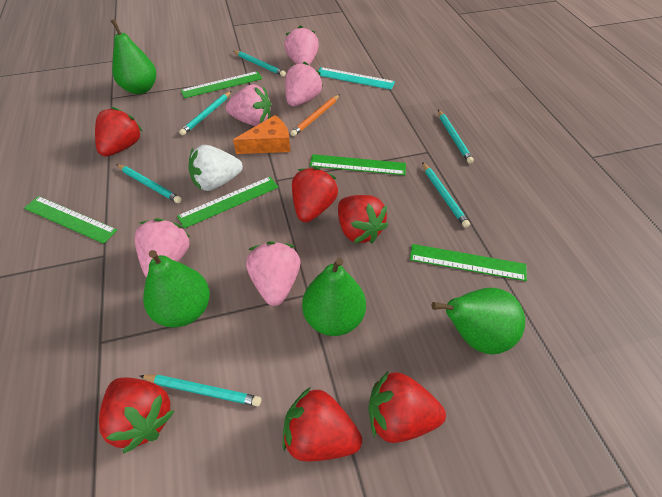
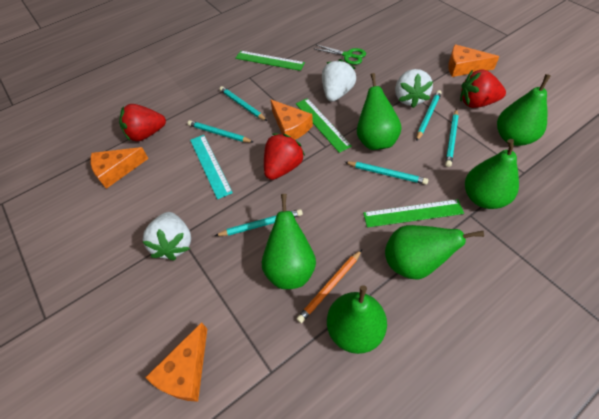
green pear: [111,19,156,94] [143,250,210,327] [302,258,366,336] [432,288,525,354] = 4 -> [262,194,316,289] [327,285,387,354] [357,73,402,150] [385,225,484,280] [465,139,519,209] [497,74,551,146] = 6
green ruler: [24,196,117,244] [177,177,278,228] [181,71,262,98] [310,154,406,175] [410,244,527,281] = 5 -> [235,51,305,71] [296,98,352,153] [363,199,464,227] = 3
green scissors: none = 0 -> [313,45,366,65] = 1
orange cheese: [233,115,290,154] = 1 -> [90,147,149,189] [145,322,207,402] [271,100,313,140] [448,44,500,77] = 4
pink strawberry: [135,218,190,278] [226,84,271,126] [246,241,300,306] [284,26,319,65] [285,62,323,107] = 5 -> none = 0
red strawberry: [95,107,142,157] [99,377,174,454] [283,387,362,462] [292,167,338,222] [338,195,388,243] [368,372,446,443] = 6 -> [119,104,166,142] [264,133,305,180] [460,69,506,108] = 3
white strawberry: [188,145,243,191] = 1 -> [143,212,191,261] [322,59,356,102] [395,69,433,108] = 3

